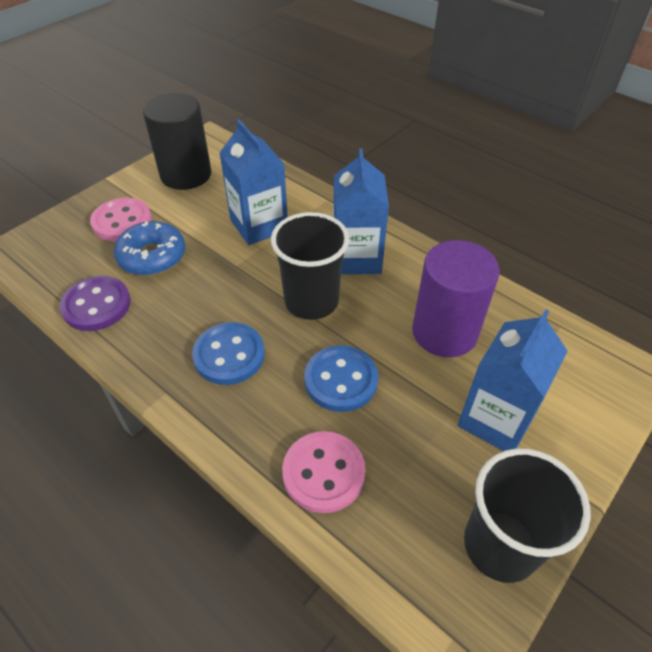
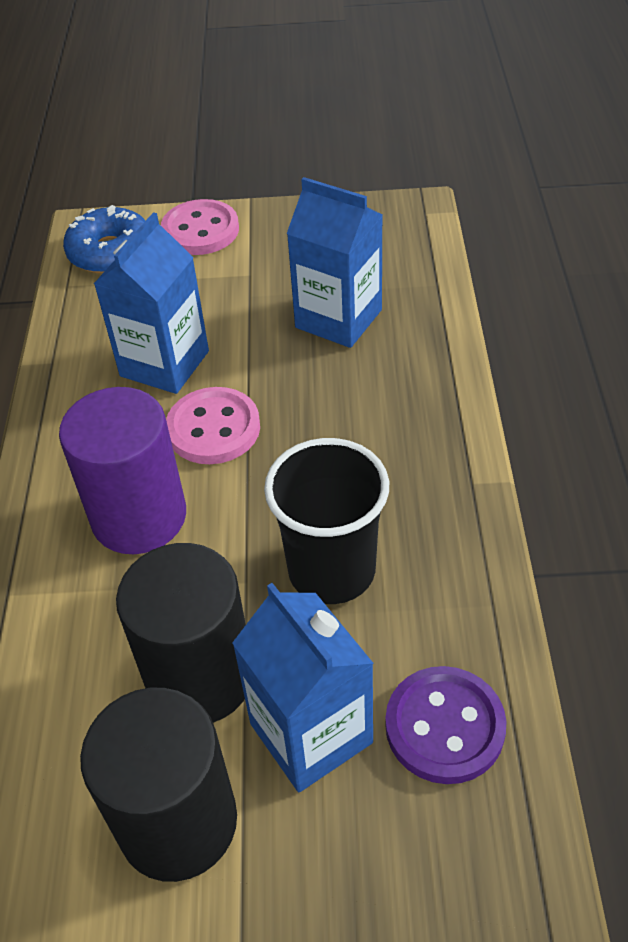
black cup: [271,212,349,320] [464,448,591,583] = 2 -> [264,438,389,604] = 1
black cylinder: [143,93,211,190] = 1 -> [80,688,237,882] [116,543,246,723] = 2
blue button: [192,322,265,385] [304,346,378,412] = 2 -> none = 0

